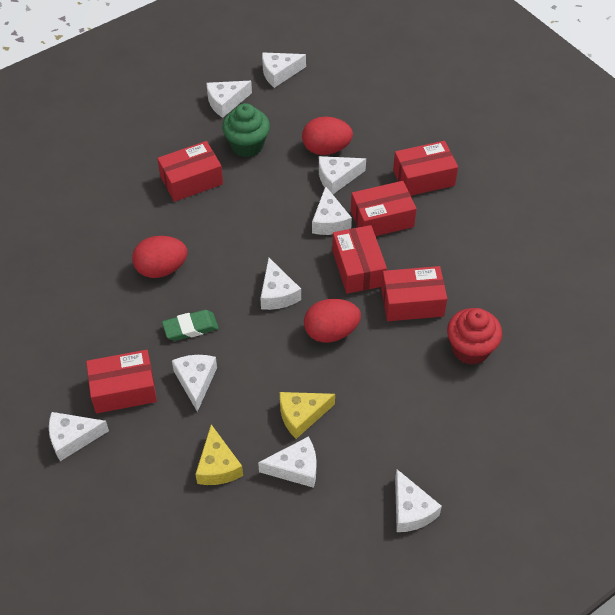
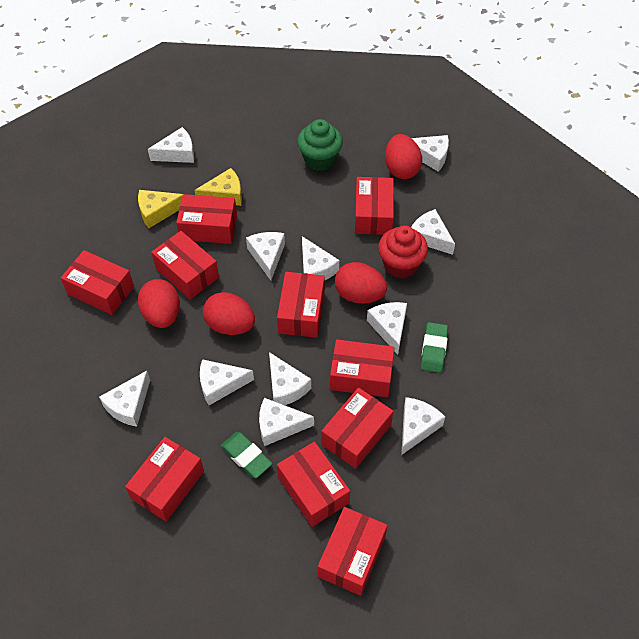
green eraser: [162,310,219,341] = 1 -> [220,432,272,478] [421,322,448,373] = 2
red box: [86,350,157,413] [157,141,223,202] [332,225,387,294] [351,181,417,236] [381,266,447,321] [393,141,458,196] = 6 -> [61,250,134,315] [125,437,204,522] [151,231,219,299] [176,194,237,244] [277,272,325,338] [277,442,350,527] [318,507,388,596] [321,388,393,469] [330,339,394,397] [355,177,394,235] = 10
red egg: [132,236,187,278] [302,117,353,155] [304,299,361,343] = 3 -> [138,279,180,328] [203,292,255,335] [335,262,387,304] [385,134,422,179] = 4
white cheese: [49,412,109,461] [172,355,217,412] [206,81,252,118] [258,436,316,488] [260,258,301,310] [262,53,306,88] [312,186,352,235] [319,156,366,194] [395,469,442,532] = 9 -> [99,371,150,427] [148,127,194,163] [200,359,254,405] [246,232,285,280] [259,398,314,446] [269,352,311,405] [302,236,339,280] [367,302,407,355] [401,397,445,455] [411,209,455,255] [412,135,449,172] = 11

